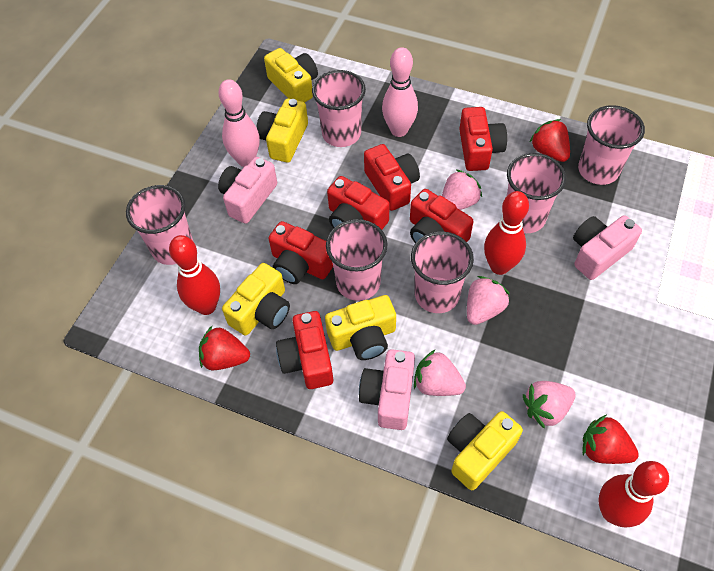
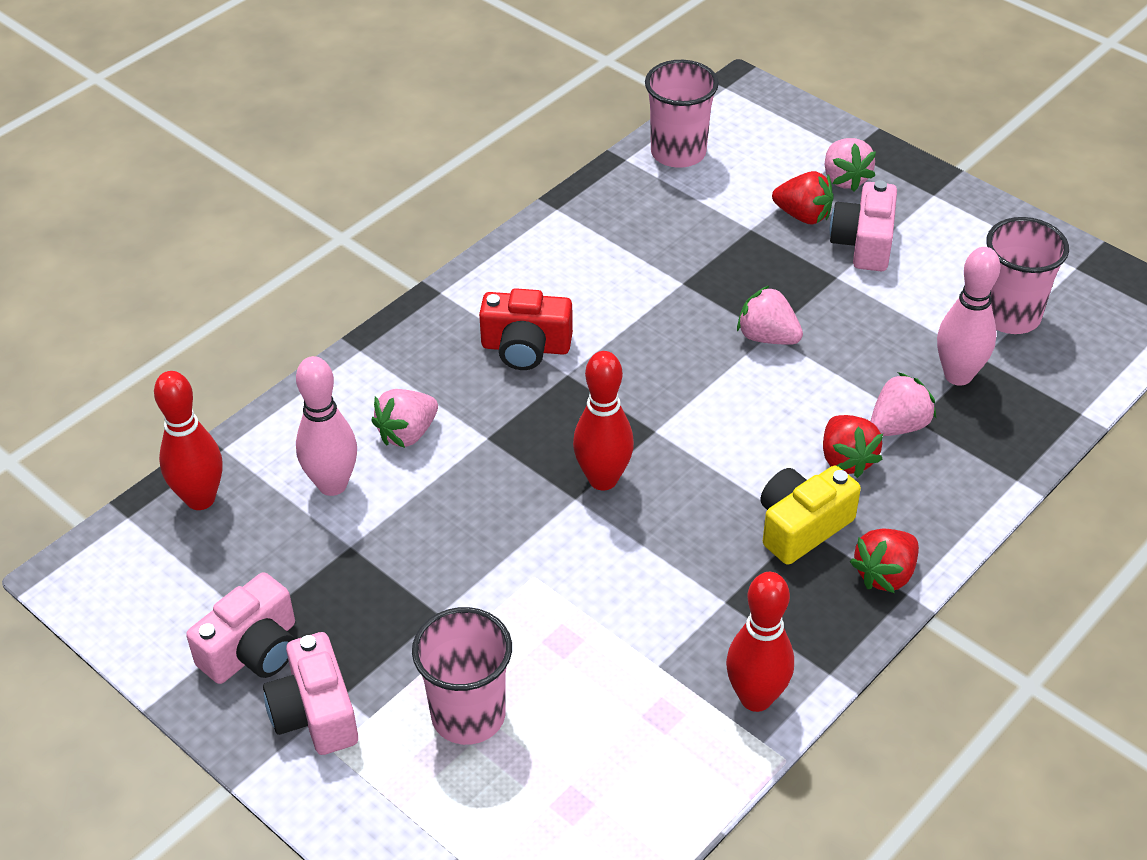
pink cup: [126,185,194,265] [312,70,366,147] [326,219,387,301] [411,232,474,313] [507,153,566,233] [578,105,645,185] = 6 -> [412,607,512,745] [645,60,719,168] [986,217,1069,334] = 3
red camera: [268,221,333,284] [276,311,333,389] [327,176,390,230] [364,144,420,211] [410,189,474,243] [459,107,507,171] = 6 -> [479,288,573,370] = 1
yellow camera: [222,263,290,336] [256,99,308,163] [264,48,318,103] [325,295,396,360] [447,411,523,490] = 5 -> [760,466,861,565] = 1

